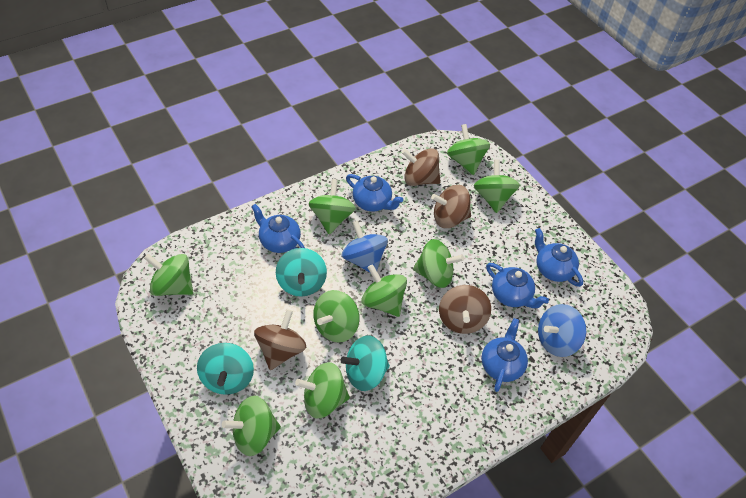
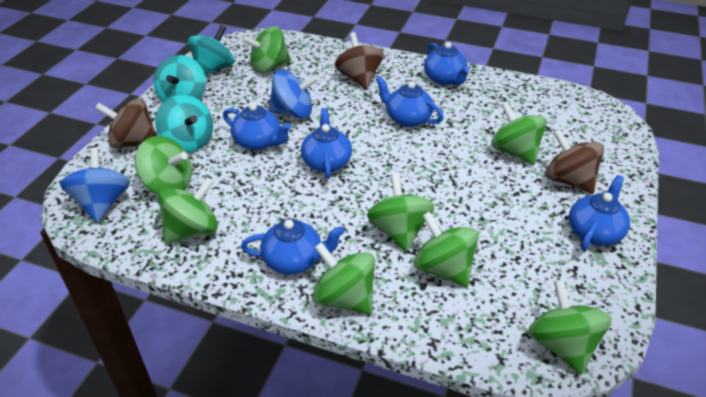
blue teapot: [252,204,305,253] [346,174,403,212] [481,318,528,392] [486,263,549,308] [535,228,583,287] = 5 -> [223,103,291,150] [241,219,345,275] [301,108,352,179] [376,76,444,127] [424,42,470,85] [569,175,630,250] = 6
brown spinning top: [254,309,306,370] [402,148,441,186] [431,185,471,228] [439,285,491,334] = 4 -> [95,98,157,149] [335,32,384,89] [545,129,604,194] = 3
green spinning top: [144,254,193,296] [222,396,281,456] [295,362,350,418] [309,179,356,235] [313,290,359,343] [361,264,407,317] [413,239,464,288] [447,124,490,175] [474,160,520,213] = 9 -> [135,136,192,194] [158,177,218,244] [242,26,291,73] [313,242,375,315] [367,173,434,252] [414,211,479,287] [491,101,547,165] [528,279,612,375] = 8

